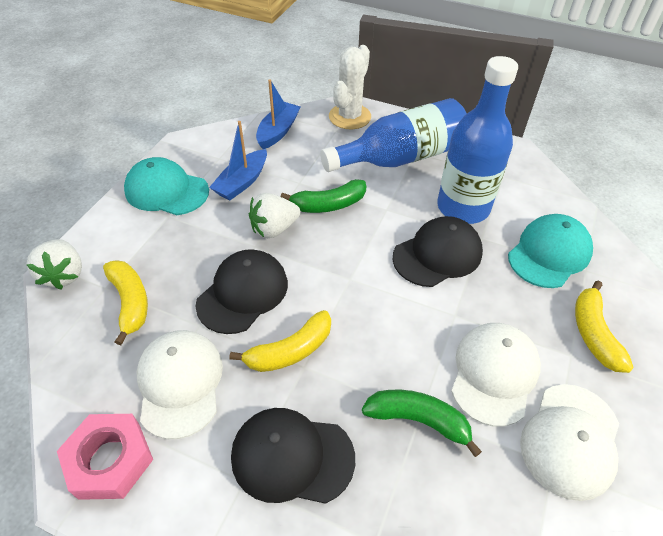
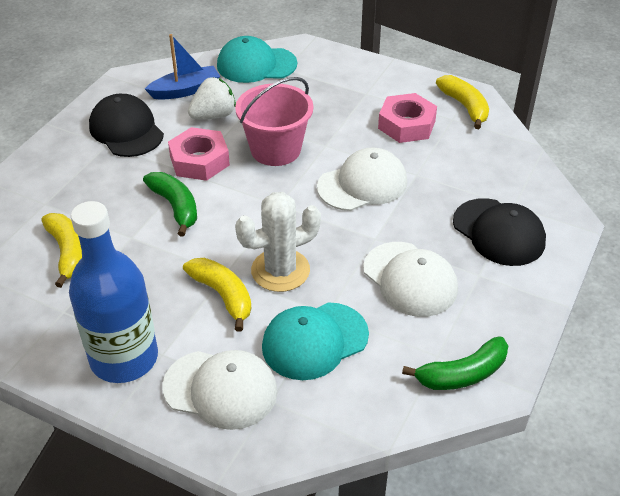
black cap: [196,249,288,334] [231,408,355,504] [393,216,483,287] = 3 -> [89,94,164,157] [453,198,546,266] = 2
blue boat: [209,121,267,200] [256,79,301,149] = 2 -> [145,34,220,100] = 1
blue bottle: [320,98,467,172] [437,56,518,224] = 2 -> [69,201,158,383] = 1
pink bucket: none = 0 -> [235,77,313,166] = 1
pink nut: [57,414,153,500] = 1 -> [168,127,230,181] [378,93,437,143] = 2
white strawberry: [27,239,82,289] [249,193,300,238] = 2 -> [188,77,236,119] = 1

